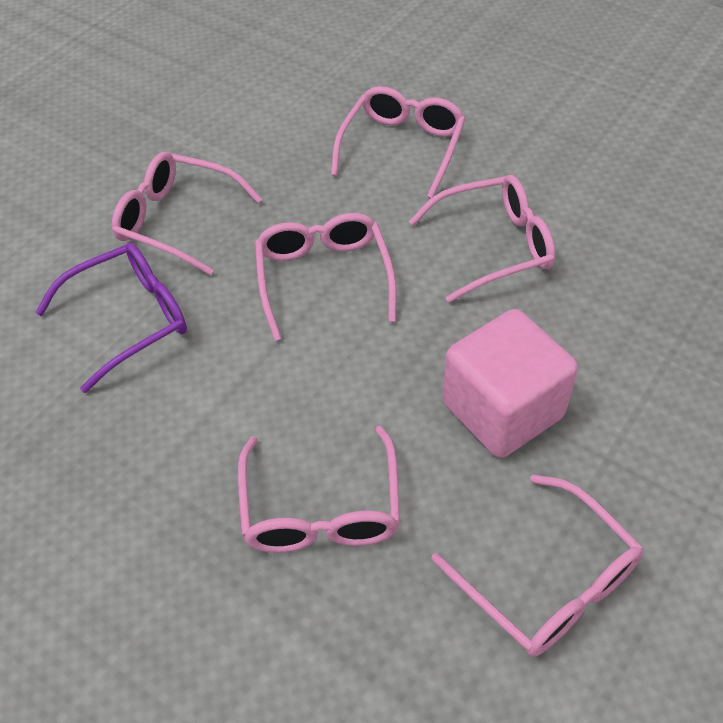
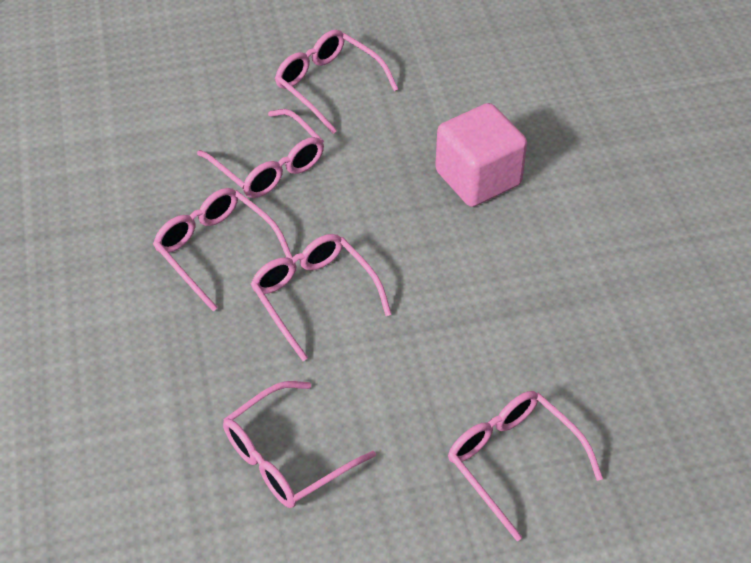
purple glasses: [35,243,187,393] = 1 -> none = 0

